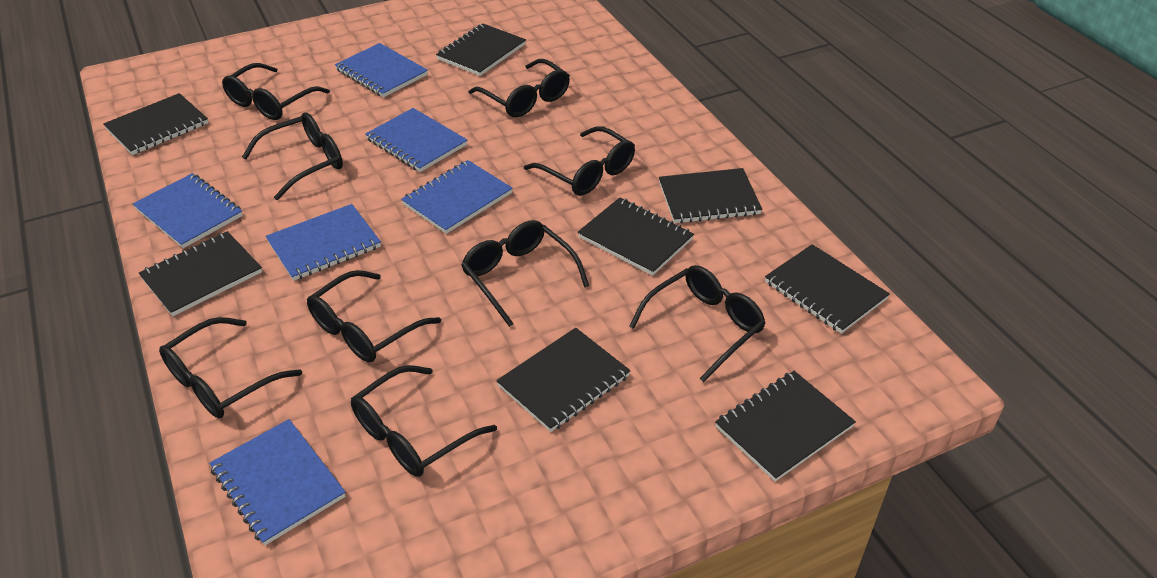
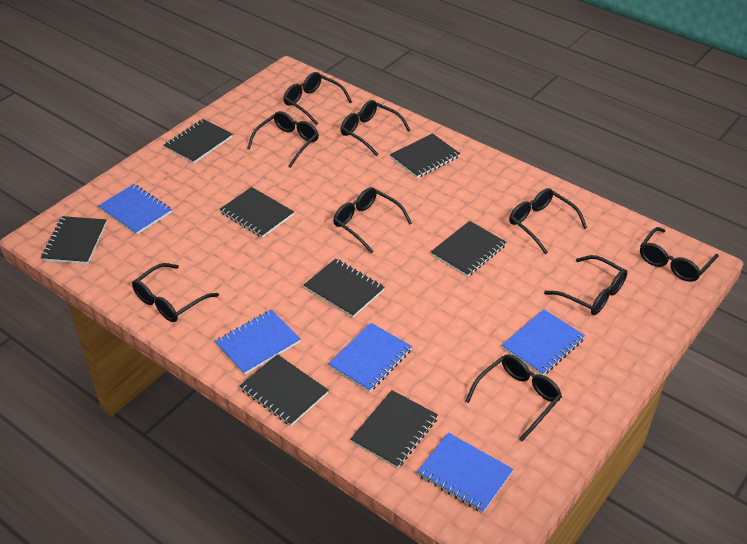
blue notebook: [133,173,243,248] [209,419,346,545] [266,204,381,281] [335,43,428,98] [365,108,468,172] [401,160,513,234] = 6 -> [98,184,172,235] [215,310,301,375] [328,323,412,392] [417,432,513,513] [502,309,585,375] = 5

